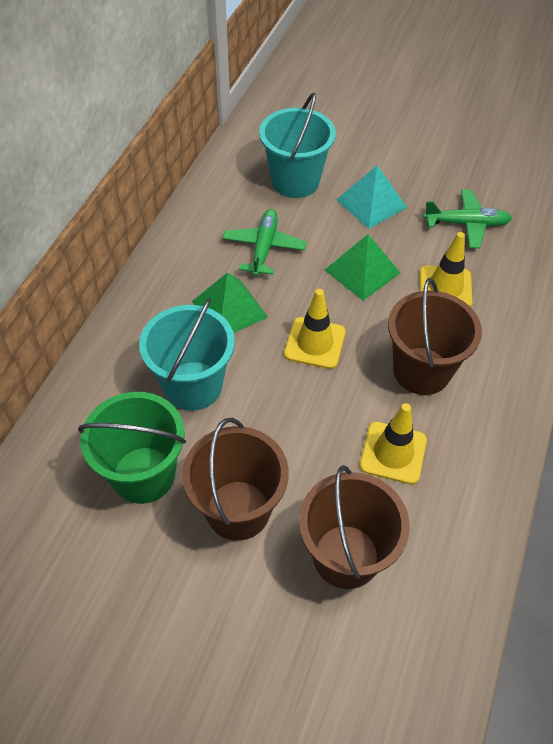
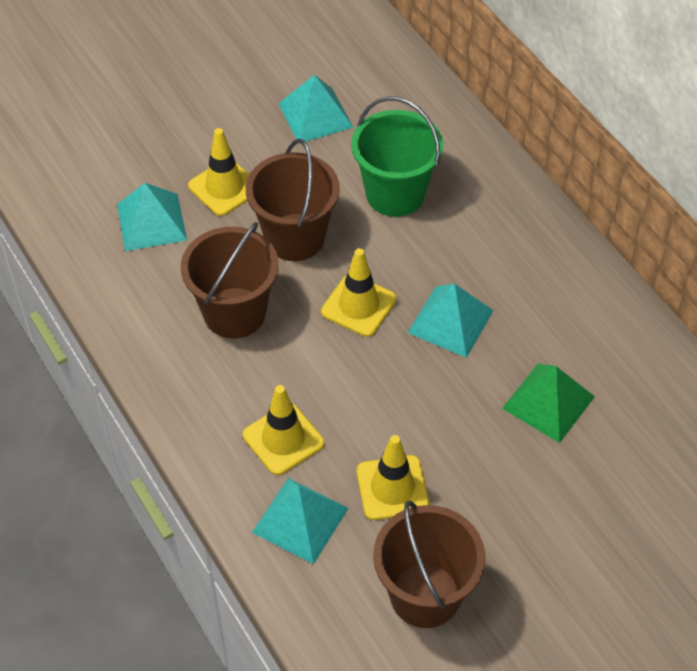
green plane: [222,209,307,276] [423,189,512,248] = 2 -> none = 0
green pyramid: [192,272,268,333] [325,234,400,301] = 2 -> [502,363,595,443] = 1
turquoise bucket: [139,298,235,411] [259,93,336,198] = 2 -> none = 0
turquoise pyramid: [336,165,407,229] = 1 -> [117,183,187,251] [252,478,349,564] [278,75,353,142] [408,284,494,358] = 4
yellow traffic cone: [284,289,346,369] [360,403,427,485] [420,232,472,307] = 3 -> [188,128,250,216] [243,385,324,475] [321,248,397,337] [357,435,429,520] = 4

